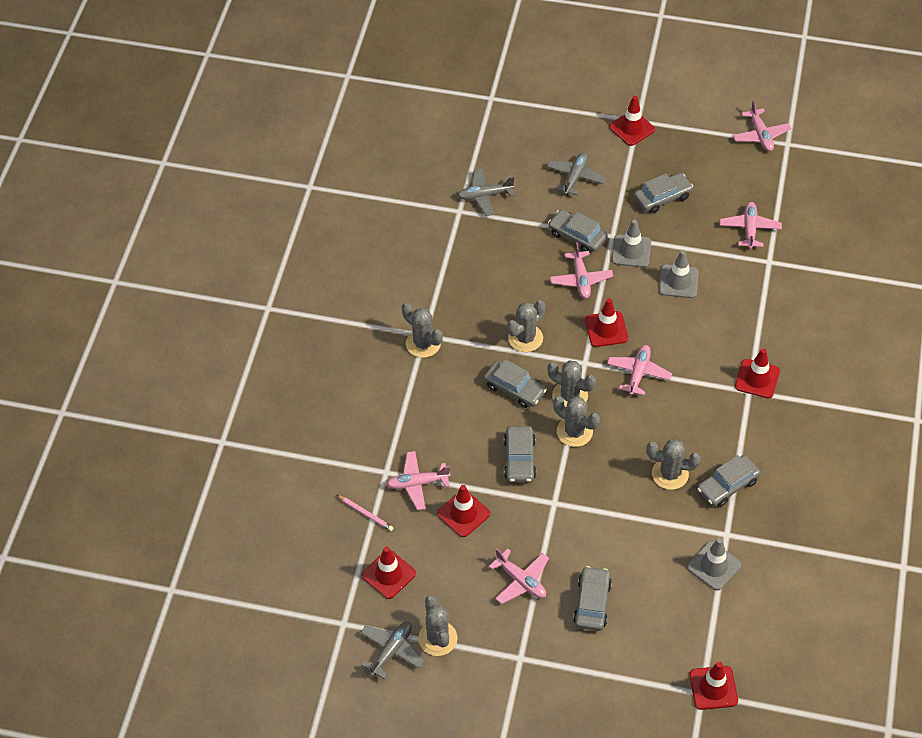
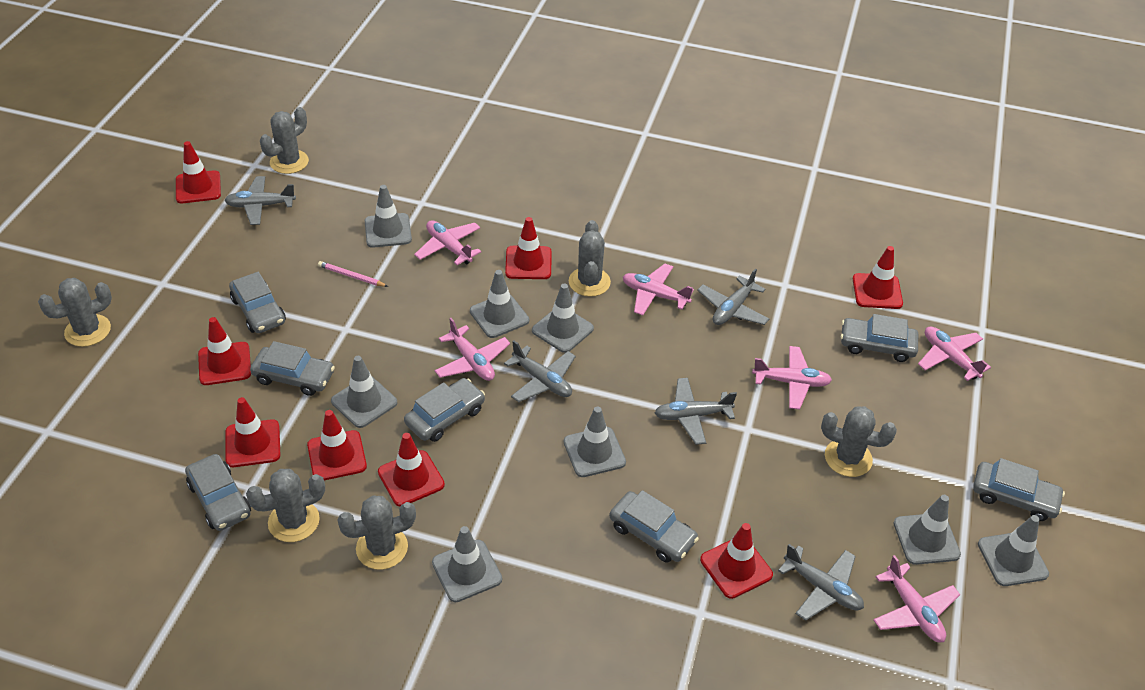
grey car: [484,359,547,408] [504,426,536,482] [548,209,608,253] [573,566,612,631] [634,173,693,213] [697,455,760,507] = 6 -> [185,454,251,531] [229,272,286,333] [250,341,335,396] [404,378,485,442] [609,490,699,563] [841,314,918,362] [973,458,1065,521] = 7
grey plane: [360,622,424,680] [457,168,514,216] [546,152,606,195] = 3 -> [224,176,296,225] [504,340,576,402] [655,378,737,445] [697,269,770,325] [778,544,864,621] = 5
grey traffic cone: [612,219,651,267] [659,250,699,298] [687,538,741,591] = 3 -> [331,356,397,428] [365,185,412,248] [432,526,502,602] [470,270,529,338] [532,284,594,353] [564,406,626,477] [894,495,961,565] [978,515,1049,586] = 8
red traffic cone: [362,546,416,599] [437,485,490,537] [585,298,628,347] [609,96,655,146] [689,661,738,710] [735,348,780,398] = 6 -> [176,141,221,203] [198,317,251,385] [225,397,280,467] [307,410,367,480] [378,433,445,507] [505,217,551,279] [700,523,773,599] [853,246,903,309] = 8

